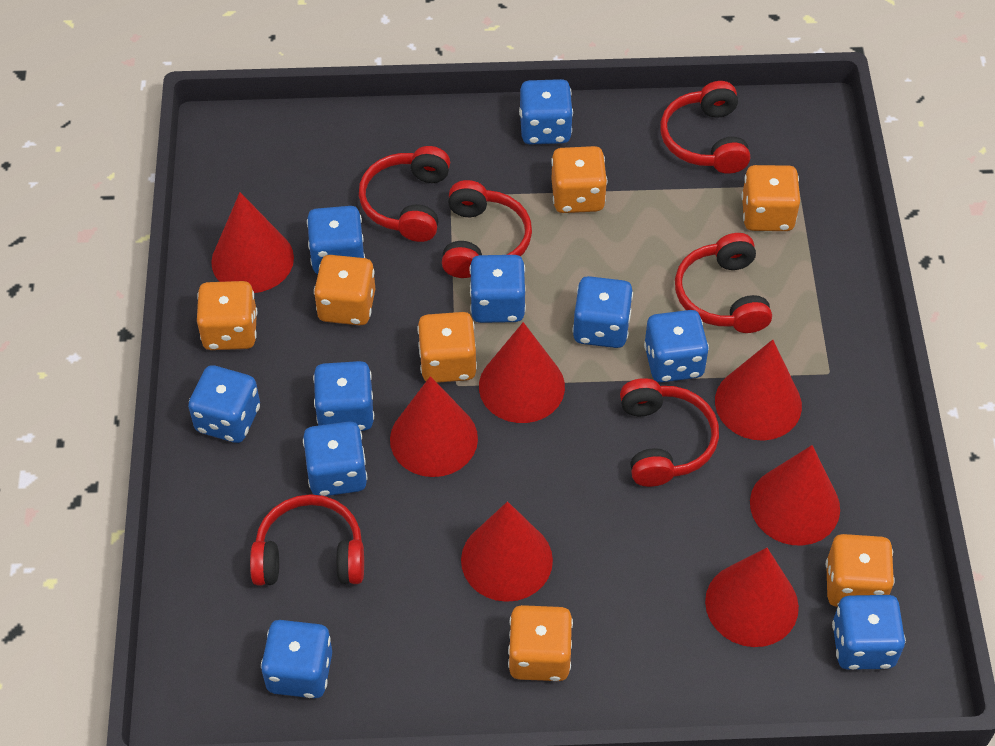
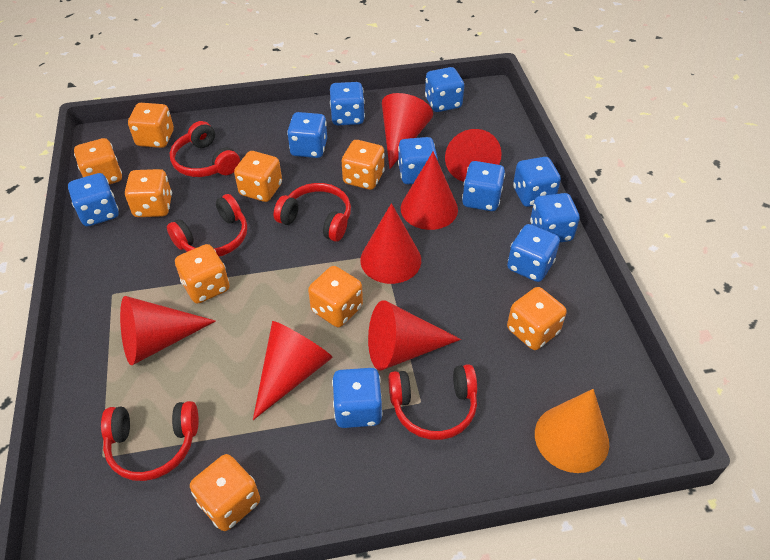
orange cone: none = 0 -> [535,389,609,473] = 1
orange dice: [197,281,257,350] [314,255,375,325] [417,312,477,383] [508,605,573,681] [551,146,607,213] [741,165,800,231] [826,534,895,607] = 7 -> [74,138,122,184] [125,169,172,217] [128,103,174,148] [175,244,230,304] [190,454,260,531] [234,151,282,202] [308,266,363,327] [342,140,385,190] [507,287,567,350] = 9
red headphones: [250,494,364,586] [359,146,450,242] [442,180,532,278] [620,378,719,487] [660,81,750,174] [675,233,772,333] = 6 -> [101,401,199,481] [167,194,247,257] [170,121,240,177] [274,183,351,242] [388,364,477,440] = 5

